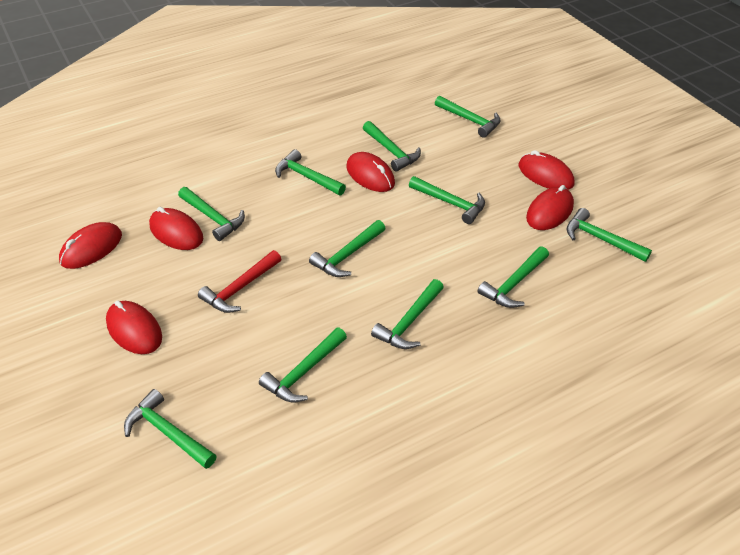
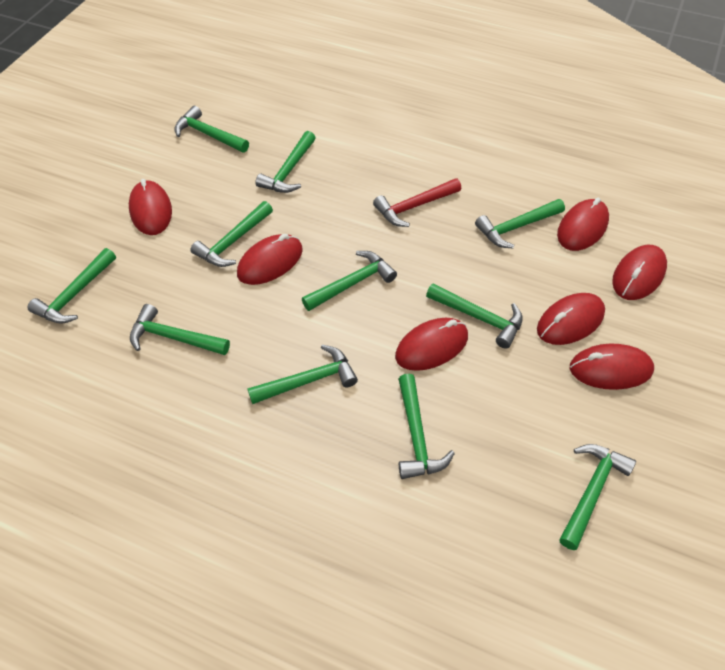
red mouse: [59,222,122,269] [106,301,162,354] [149,207,203,250] [347,152,395,192] [519,150,574,190] [526,185,574,230] = 6 -> [129,179,172,235] [237,234,303,285] [395,318,468,371] [537,293,605,345] [557,198,609,251] [570,344,654,390] [612,245,667,300] = 7

